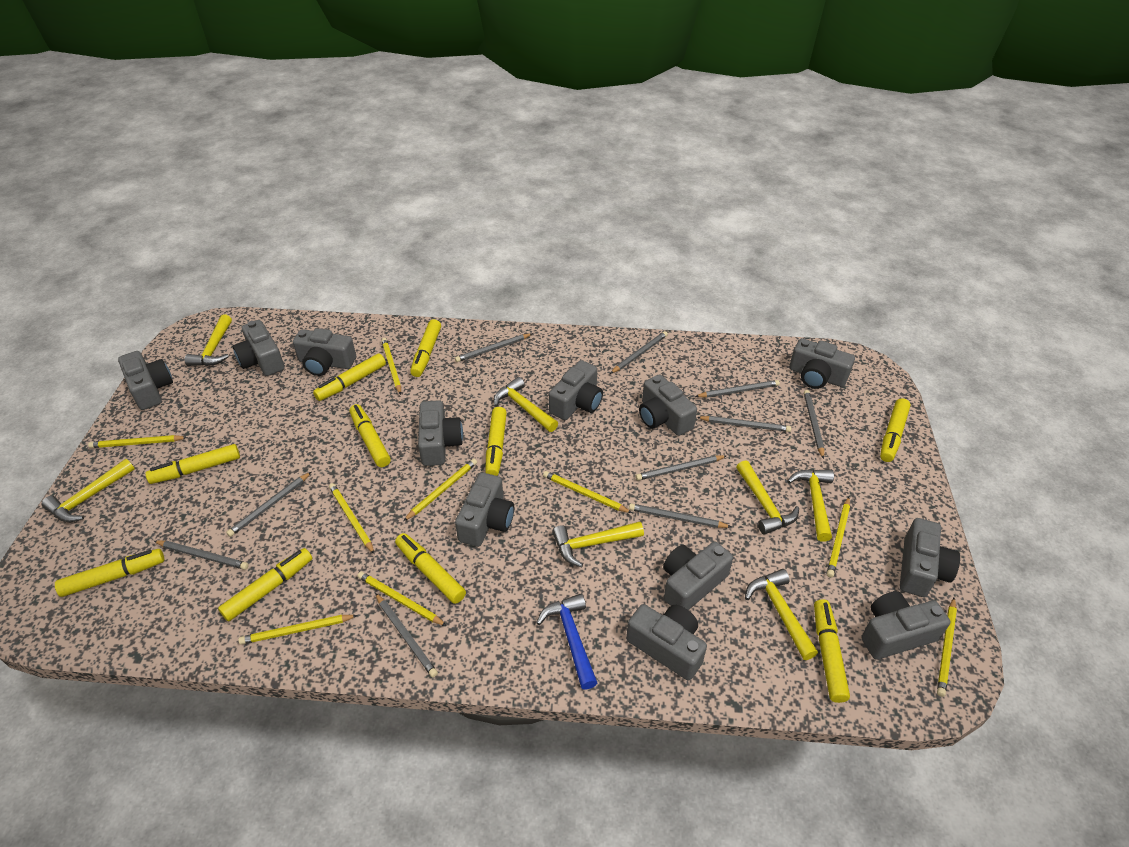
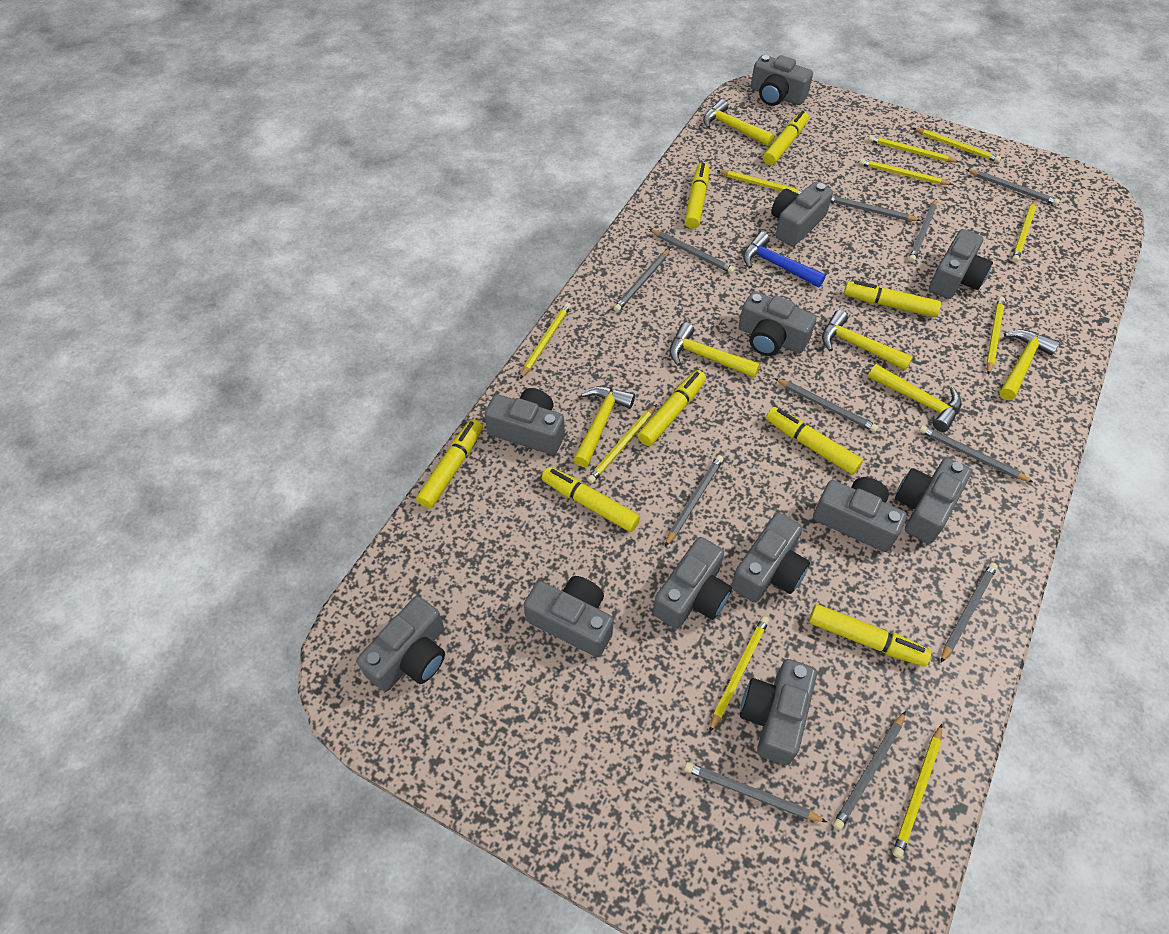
grey pencil: [154,540,249,570] [226,472,311,537] [375,593,438,677] [455,334,532,362] [610,331,668,374] [629,503,731,528] [636,455,726,481] [695,380,780,398] [697,416,791,432] [804,390,824,459] = 10 -> [614,248,670,312] [649,229,735,273] [665,455,724,546] [684,762,827,822] [774,378,878,432] [831,195,921,221] [833,711,906,830] [909,199,937,262] [919,425,1034,483] [941,562,998,663] [965,169,1060,205] = 11
yellow hammer: [41,459,135,522] [185,314,232,366] [494,377,558,432] [552,522,644,567] [736,460,799,534] [745,569,818,660] [787,469,834,542] = 7 -> [573,386,635,467] [669,322,760,378] [703,99,774,146] [822,310,913,370] [868,364,962,432] [999,329,1060,400] = 6
yellow marker: [55,549,164,597] [145,444,240,484] [218,548,312,622] [313,353,386,401] [349,404,391,467] [395,533,466,604] [410,319,441,377] [485,407,507,476] [814,599,850,703] [880,398,911,462] = 10 -> [416,419,483,508] [542,467,640,532] [637,370,706,446] [684,163,709,229] [763,111,809,166] [766,407,863,475] [809,604,931,667] [844,280,941,317] = 8
yellow pencil: [88,435,187,448] [238,615,358,645] [329,483,375,554] [357,571,447,626] [381,338,401,395] [403,459,477,521] [543,471,632,513] [827,497,850,578] [937,598,957,697] = 9 -> [520,303,571,379] [587,404,657,484] [709,616,769,733] [717,170,803,194] [859,158,953,185] [868,135,959,162] [893,724,942,858] [913,128,1001,163] [986,297,1005,375] [1012,199,1036,262] = 10

